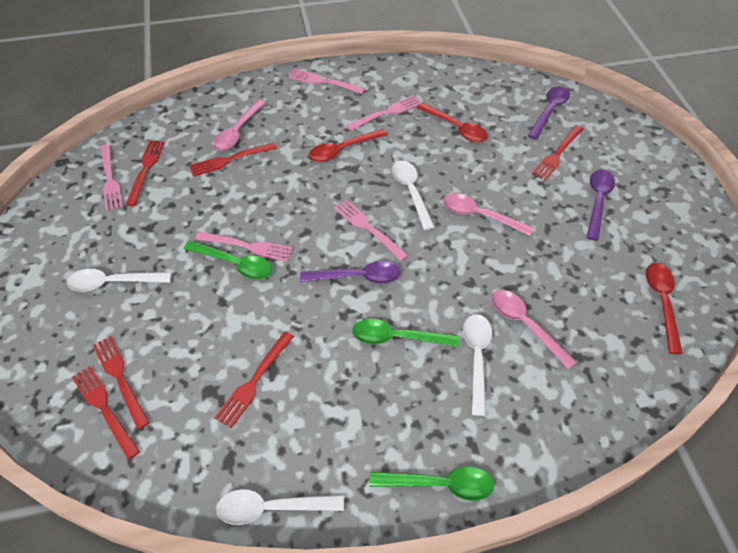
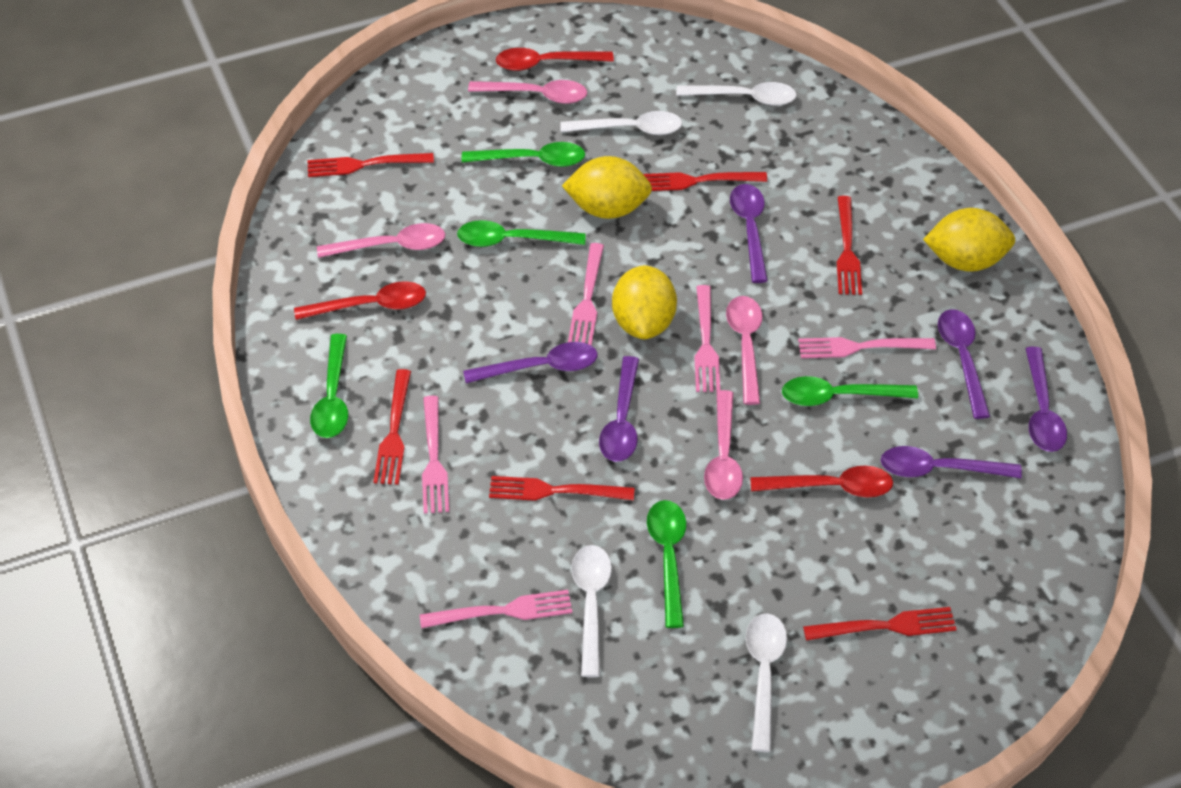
green spoon: [184,240,272,280] [352,319,460,347] [370,466,494,501] = 3 -> [310,334,348,438] [457,220,586,247] [462,142,585,167] [647,500,686,628] [782,376,918,406] = 5
pink spoon: [213,100,266,151] [443,193,533,235] [492,290,577,370] = 3 -> [317,223,445,258] [468,80,587,104] [704,390,743,500] [726,296,762,405] = 4
purple spoon: [300,261,401,284] [528,86,570,140] [586,170,615,241] = 3 -> [463,342,597,383] [599,356,639,462] [730,184,768,283] [881,446,1022,478] [938,309,990,419] [1025,347,1067,452] = 6
yellow lemon: none = 0 -> [562,156,652,219] [612,265,677,339] [923,208,1015,272] = 3

